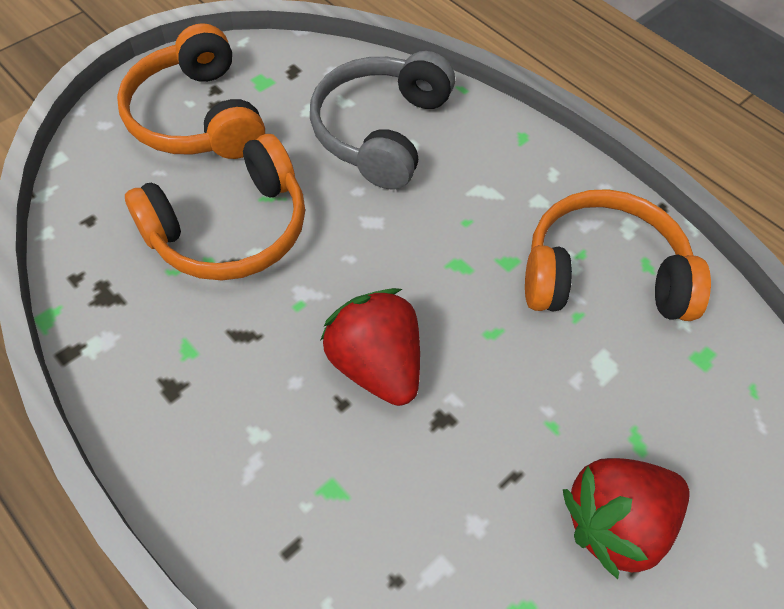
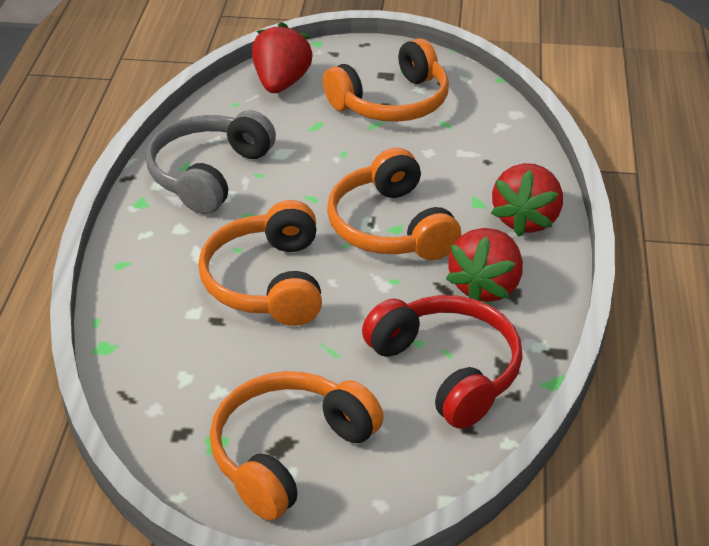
orange headphones: [117,23,265,159] [125,134,305,280] [525,189,711,321] = 3 -> [198,200,322,326] [210,371,384,521] [323,38,449,122] [327,148,461,260] = 4
red headphones: none = 0 -> [362,295,523,429] = 1
red strawberry: [320,288,420,406] [563,458,690,579] = 2 -> [252,22,313,93] [446,228,523,302] [491,163,563,237] = 3

